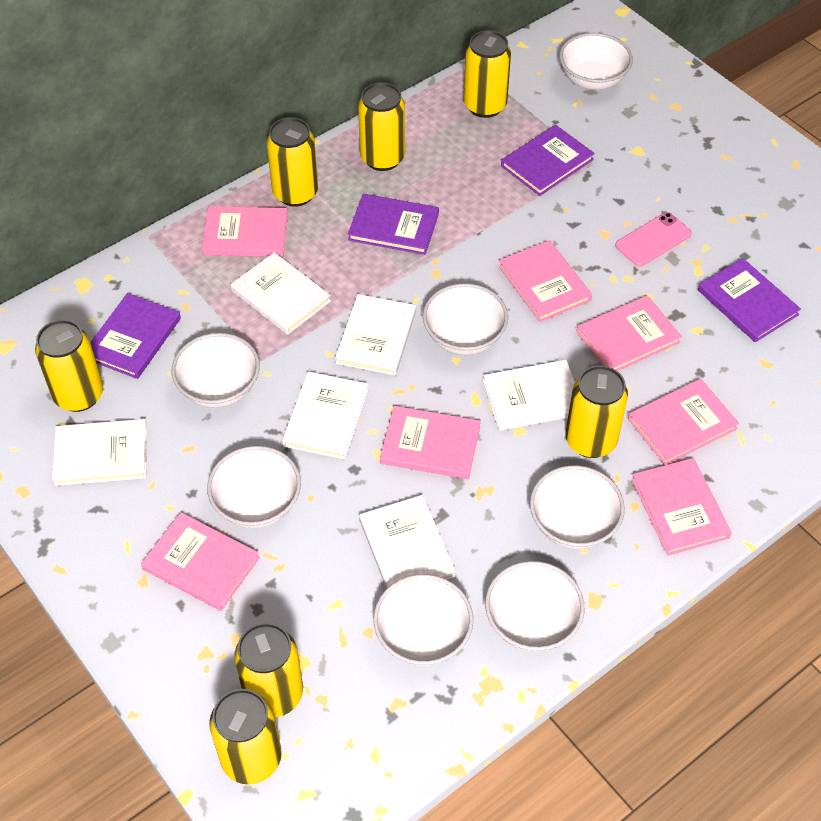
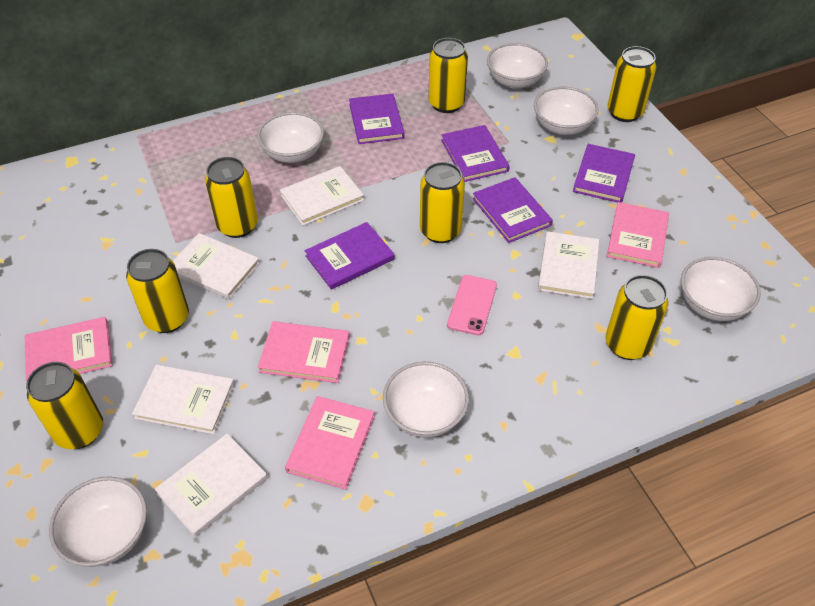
pink book: [141,512,260,611] [202,206,288,257] [380,406,481,479] [499,240,592,322] [576,295,682,371] [628,379,739,465] [631,458,732,556] = 7 -> [25,317,113,381] [258,321,350,383] [285,396,375,490] [607,202,669,268] = 4
purple book: [90,293,181,379] [348,194,439,255] [501,125,595,196] [698,258,801,342] = 4 -> [305,222,394,290] [349,94,405,144] [441,125,510,182] [472,177,553,243] [573,144,635,203] = 5
white book: [52,419,147,486] [230,252,331,335] [282,371,369,460] [335,294,416,376] [359,495,456,589] [483,360,575,431] = 6 -> [132,365,235,434] [155,434,268,537] [173,233,260,299] [280,166,364,226] [538,231,599,299] = 5
white bowl: [171,333,260,408] [207,446,301,528] [373,574,473,666] [423,283,508,355] [485,561,584,652] [530,465,625,549] [559,33,633,90] = 7 -> [49,476,147,567] [257,112,324,163] [383,362,469,438] [487,43,548,89] [534,87,599,135] [681,257,761,321] = 6

